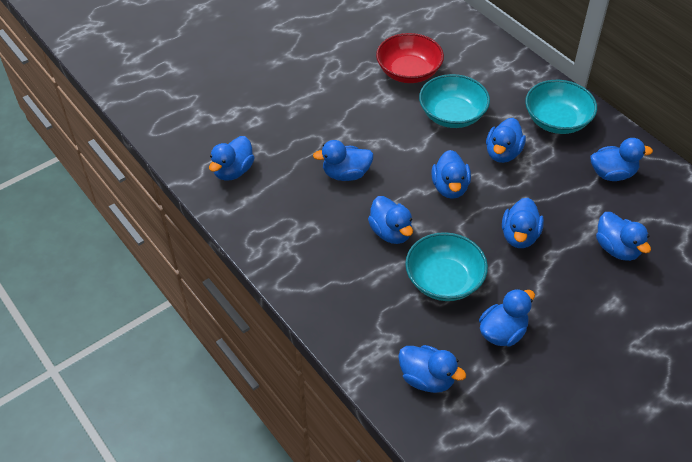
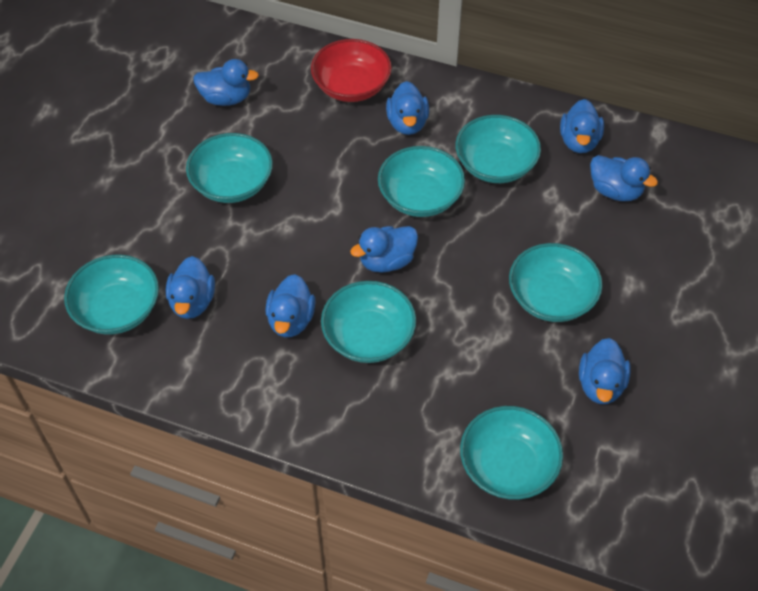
blue duck: [209,136,255,181] [313,140,374,181] [368,196,413,244] [398,345,466,393] [432,150,471,199] [479,289,535,347] [486,118,526,163] [502,198,544,248] [590,138,653,181] [596,212,651,261] = 10 -> [166,256,215,319] [193,59,259,106] [266,274,316,337] [350,226,418,273] [386,81,429,135] [560,99,604,153] [579,338,631,404] [590,155,658,201] = 8
turquoise bowl: [405,232,488,301] [419,74,490,128] [525,80,597,134] = 3 -> [64,255,159,334] [186,133,273,203] [321,281,416,363] [378,146,465,217] [455,115,541,183] [460,406,563,500] [509,243,603,322] = 7

